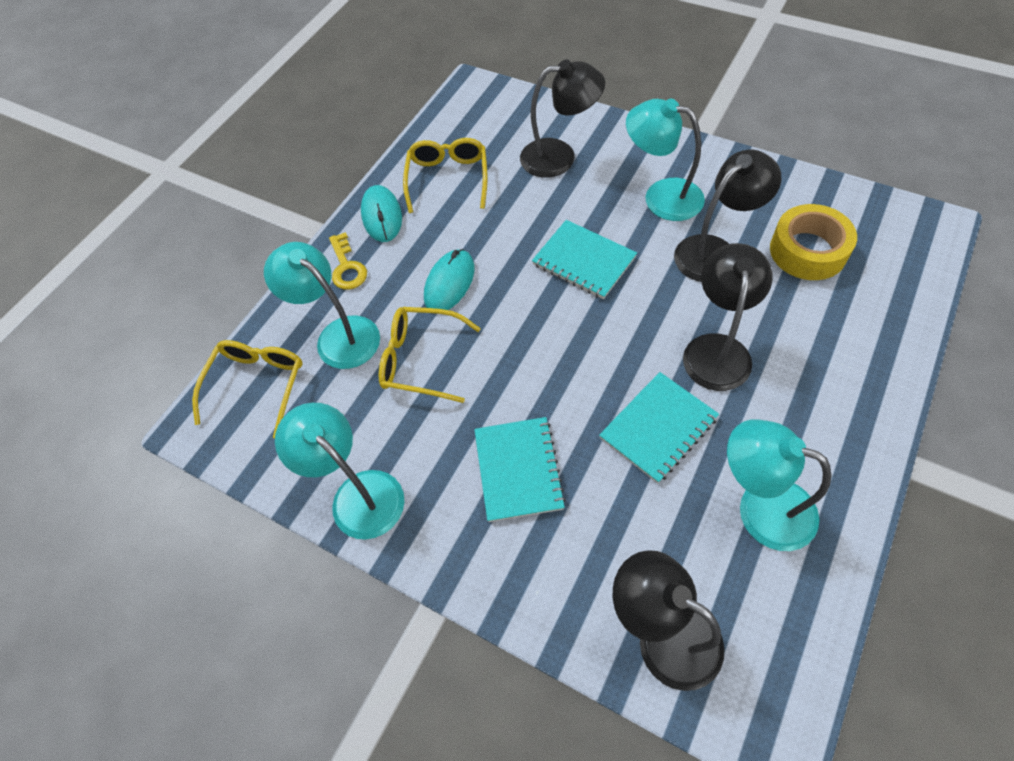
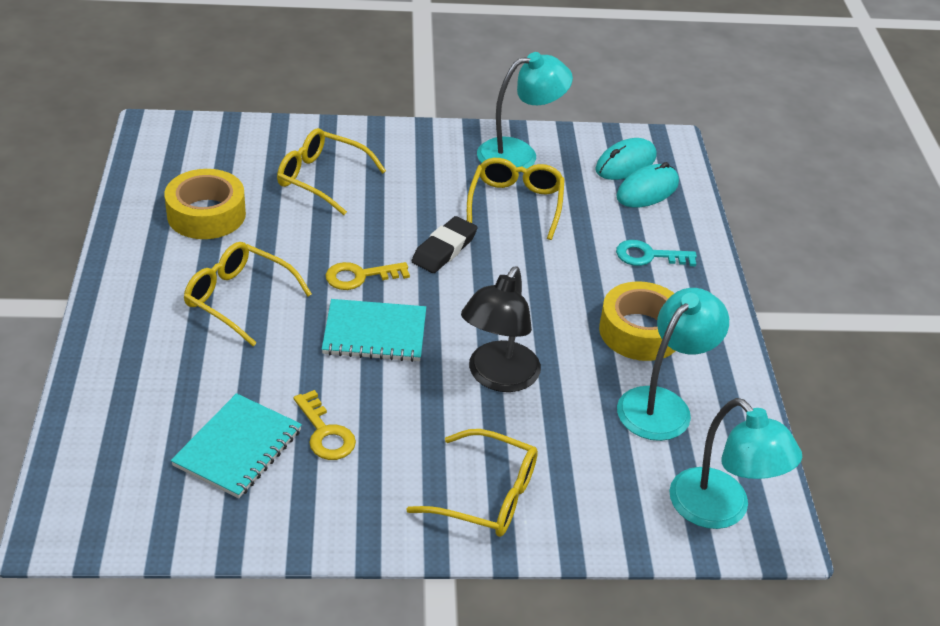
black eraser: none = 0 -> [412,216,477,273] = 1
black lamp: [520,59,605,178] [613,550,725,691] [674,149,781,282] [683,243,773,391] = 4 -> [461,267,541,392] = 1
turquoise key: none = 0 -> [616,240,697,266] = 1
turquoise lamp: [264,242,380,369] [275,403,404,540] [626,99,705,221] [727,419,831,551] = 4 -> [477,52,573,173] [617,288,729,441] [669,398,802,529] = 3
turquoise notebook: [474,417,566,522] [532,220,637,299] [599,372,719,483] = 3 -> [171,393,302,498] [322,299,426,362] = 2
yellow glasses: [192,340,303,438] [379,307,481,403] [403,138,488,213] = 3 -> [184,242,312,346] [277,128,386,215] [406,429,538,537] [467,158,565,240] = 4
yellow key: [329,232,367,290] = 1 -> [294,390,356,460] [326,262,410,290] = 2
yellow tape: [770,204,857,280] = 1 -> [164,169,246,239] [599,281,675,361] = 2

